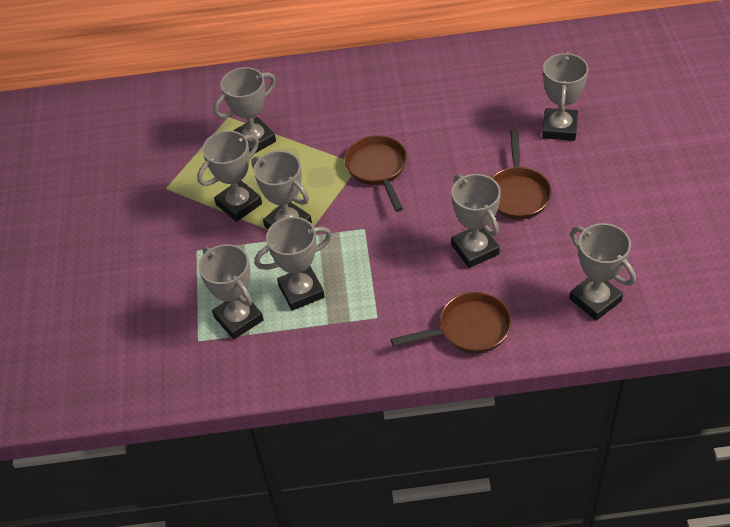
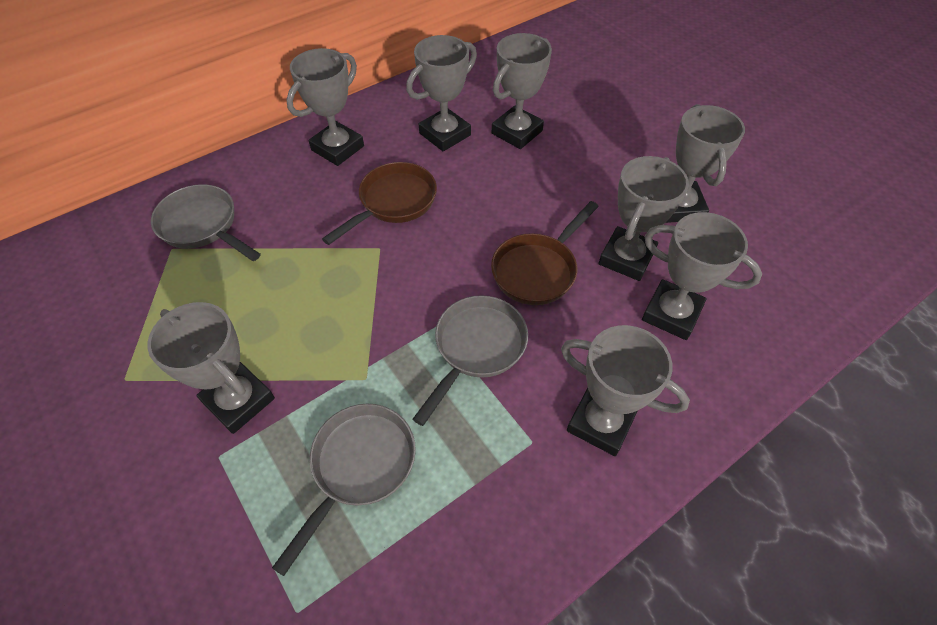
brown pan: [344,135,407,212] [391,292,511,354] [492,130,552,220] = 3 -> [322,162,437,245] [491,201,599,305] = 2
grey pan: none = 0 -> [151,184,261,261] [272,404,416,576] [413,295,528,426] = 3

